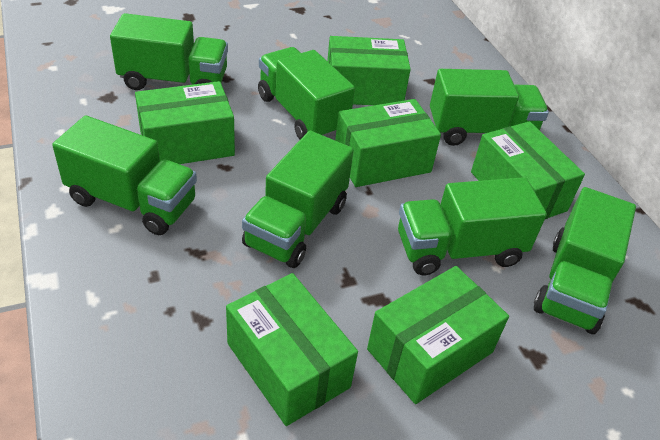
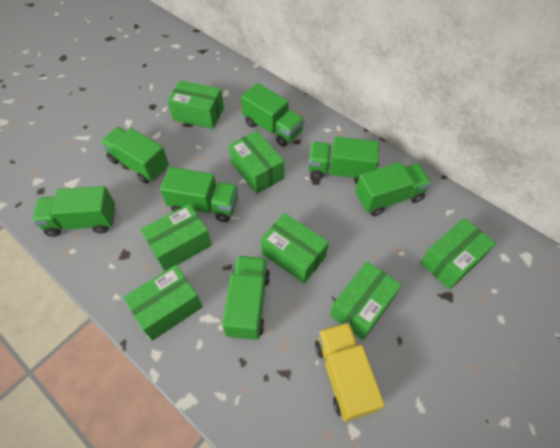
green box: [135,81,235,164] [226,273,358,426] [327,36,411,105] [335,99,441,187] [367,266,509,404] [471,121,585,219] = 6 -> [124,265,202,341] [141,204,212,272] [167,80,224,129] [229,131,284,194] [261,213,329,283] [330,261,402,340] [420,218,496,289] = 7
yellow truck: none = 0 -> [315,322,385,422] = 1

